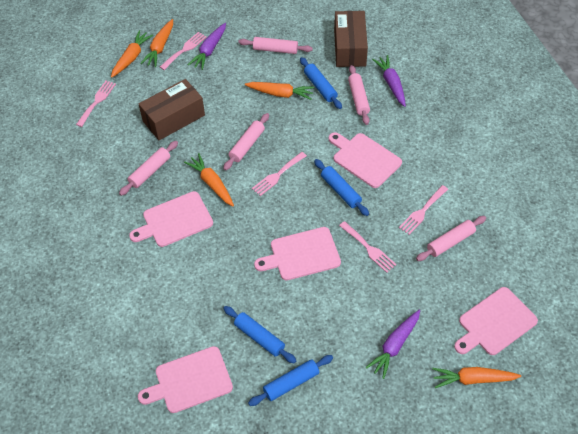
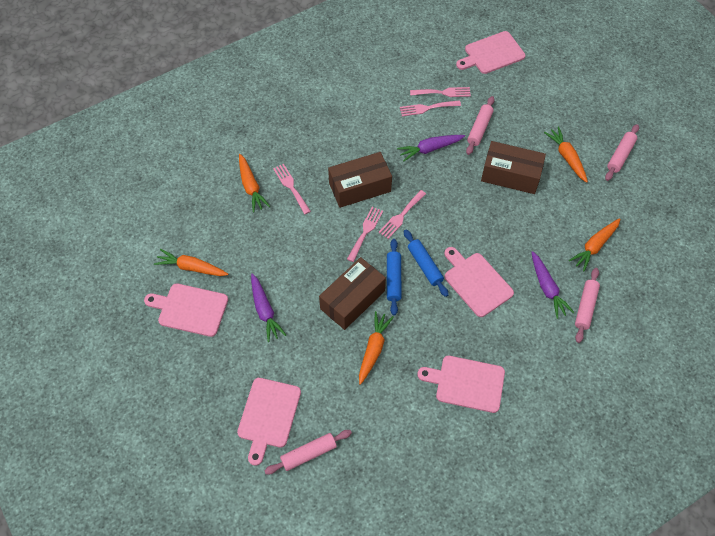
blue rolling pin: [223,306,297,364] [248,355,333,406] [300,57,342,109] [314,159,369,216] = 4 -> [387,239,401,316] [404,230,449,297] = 2
brown box: [139,79,205,140] [334,11,368,67] = 2 -> [319,257,386,330] [328,152,392,208] [481,141,546,194] = 3
pink rolling pin: [119,141,178,196] [223,113,269,170] [239,37,313,54] [348,65,370,125] [416,216,486,261] = 5 -> [264,430,352,474] [466,96,494,155] [575,268,600,343] [605,124,639,181] = 4

